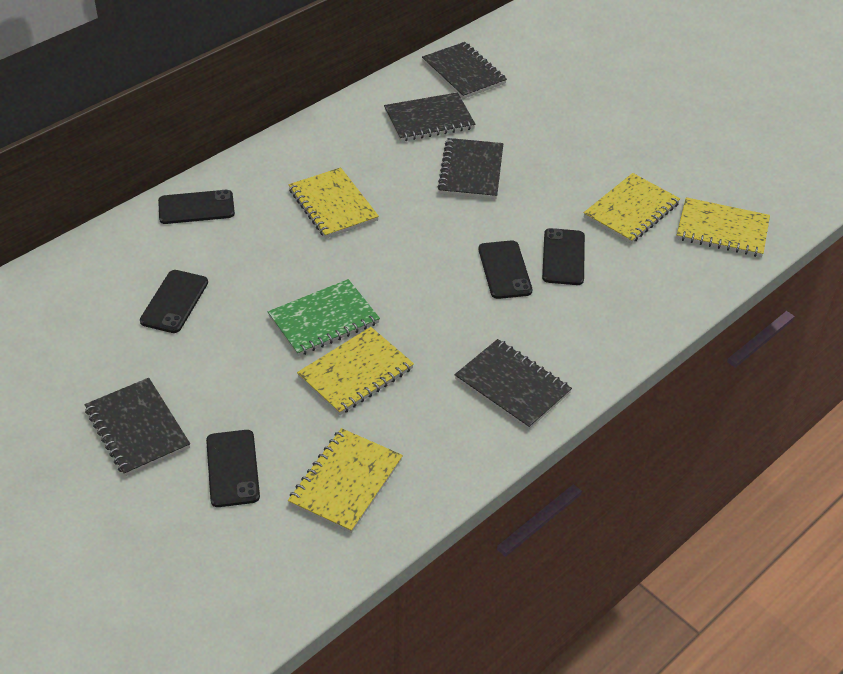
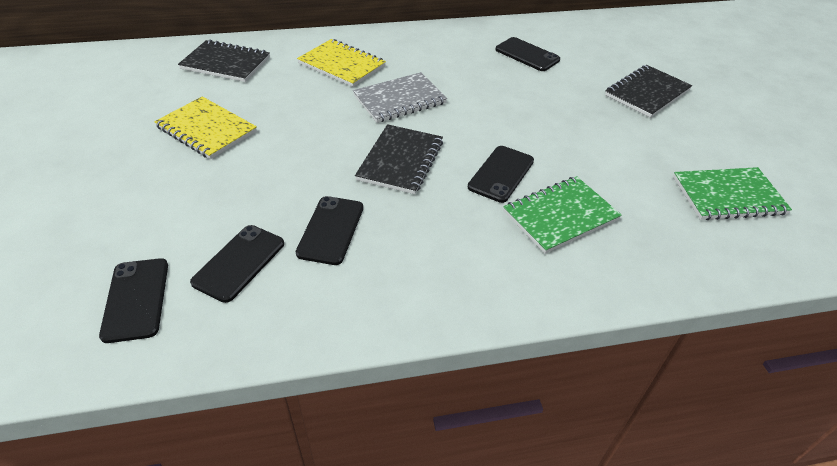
black notebook: [85,378,190,476] [384,92,475,142] [422,42,507,99] [437,138,503,199] [455,339,572,430] = 5 -> [178,40,270,82] [355,124,443,194] [605,65,692,118] = 3
green notebook: [268,279,380,356] = 1 -> [503,176,622,254] [673,167,792,220] = 2
grey notebook: none = 0 -> [353,72,447,123] = 1
yellow notebook: [288,428,403,533] [289,167,379,238] [297,327,414,415] [584,173,680,243] [676,197,770,257] = 5 -> [154,96,257,159] [297,39,386,87] = 2

